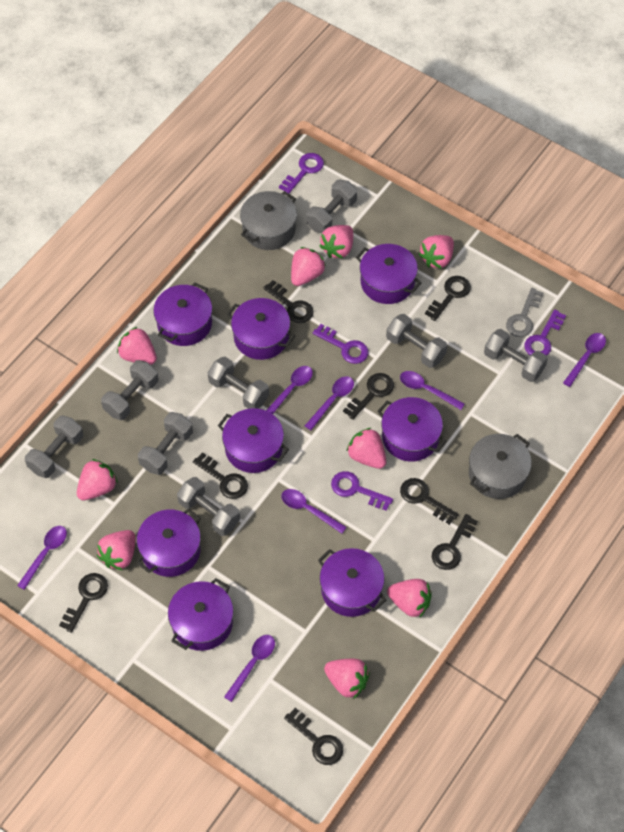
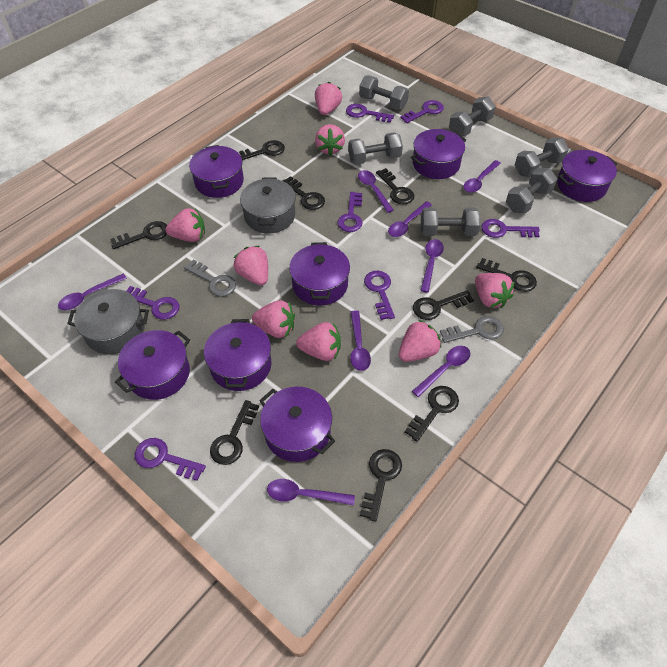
black key: [59,573,108,633] [193,452,248,499] [263,280,313,323] [284,708,343,765] [343,373,394,420] [400,478,459,525] [425,276,471,321] [432,514,478,570] = 8 -> [110,221,167,249] [210,400,259,465] [239,140,285,160] [283,176,325,210] [360,449,402,522] [376,168,414,204] [405,386,459,442] [413,290,474,320] [476,258,537,292] = 9
grey dumbbell: [25,416,83,478] [101,360,158,420] [138,412,193,475] [177,477,240,536] [208,357,269,409] [306,180,357,233] [386,314,447,368] [484,329,548,382] = 8 -> [348,133,403,165] [359,75,409,110] [421,208,481,236] [449,97,496,136] [506,168,557,213] [515,138,569,177] = 6
grey key: [506,288,544,337] = 1 -> [184,260,236,297] [440,316,504,343] = 2
pink strawberry: [77,459,118,501] [97,530,136,570] [117,327,157,365] [291,247,326,286] [319,225,353,258] [324,659,370,699] [347,428,386,469] [387,579,432,618] [419,235,454,269] = 9 -> [165,208,205,242] [234,246,268,285] [252,300,295,338] [296,322,341,361] [315,82,342,115] [315,124,345,156] [399,320,441,362] [475,273,514,308] = 8
purple key: [279,153,324,193] [313,324,368,364] [331,471,393,511] [524,310,566,355] = 4 -> [126,286,179,320] [135,438,206,481] [337,192,362,232] [346,104,394,123] [364,271,395,320] [400,100,444,123] [481,219,540,238] = 7
purple pot: [137,508,201,577] [153,283,212,346] [168,578,234,651] [218,408,289,473] [227,298,295,360] [318,548,386,617] [356,244,421,304] [377,397,447,462] = 8 -> [115,330,190,400] [189,145,244,198] [204,319,272,391] [259,387,335,462] [289,242,350,306] [411,129,466,179] [557,150,617,202] = 7
purple spoon: [17,526,67,590] [224,635,275,702] [266,366,313,414] [281,489,347,534] [305,376,354,430] [400,371,465,410] [563,333,606,387] = 7 -> [58,273,127,310] [267,479,355,505] [350,310,371,371] [358,170,394,213] [388,201,432,237] [412,346,470,397] [420,239,444,293] [463,160,501,193] = 8

